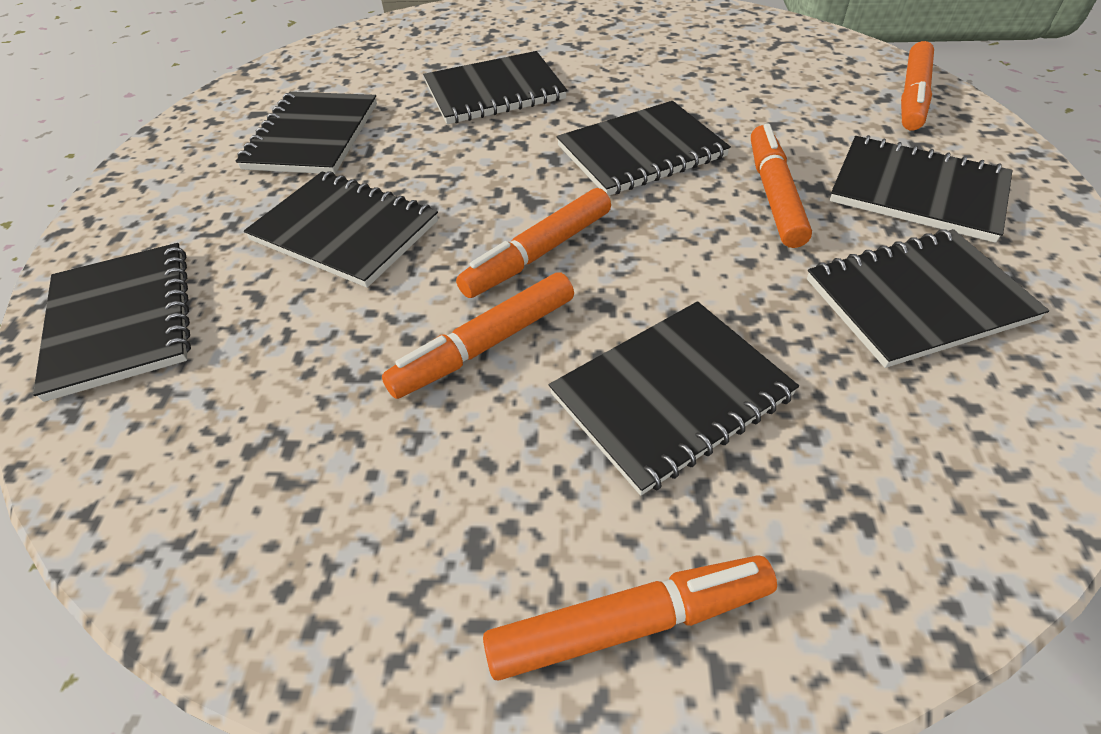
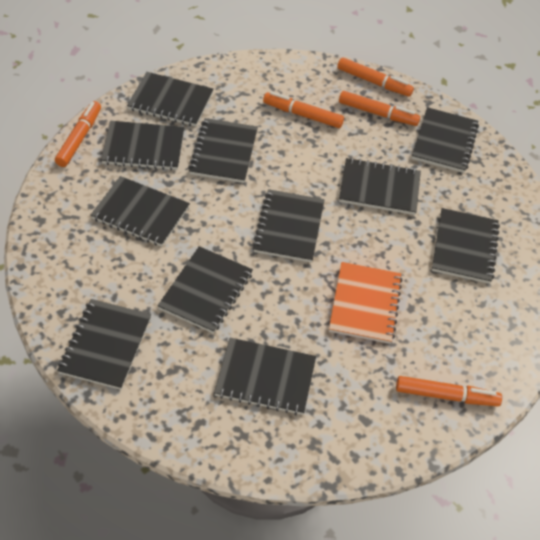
black notebook: [33,243,191,402] [236,92,377,174] [244,171,438,288] [423,51,567,124] [549,301,799,495] [557,101,731,196] [807,229,1049,368] [830,135,1013,243] = 8 -> [57,299,151,390] [91,176,190,247] [101,121,184,170] [127,72,214,127] [158,246,253,333] [188,118,258,183] [214,338,316,415] [252,189,324,263] [339,158,421,215] [412,107,479,173] [432,208,500,284] = 11
orange notebook: none = 0 -> [329,262,403,344] = 1

